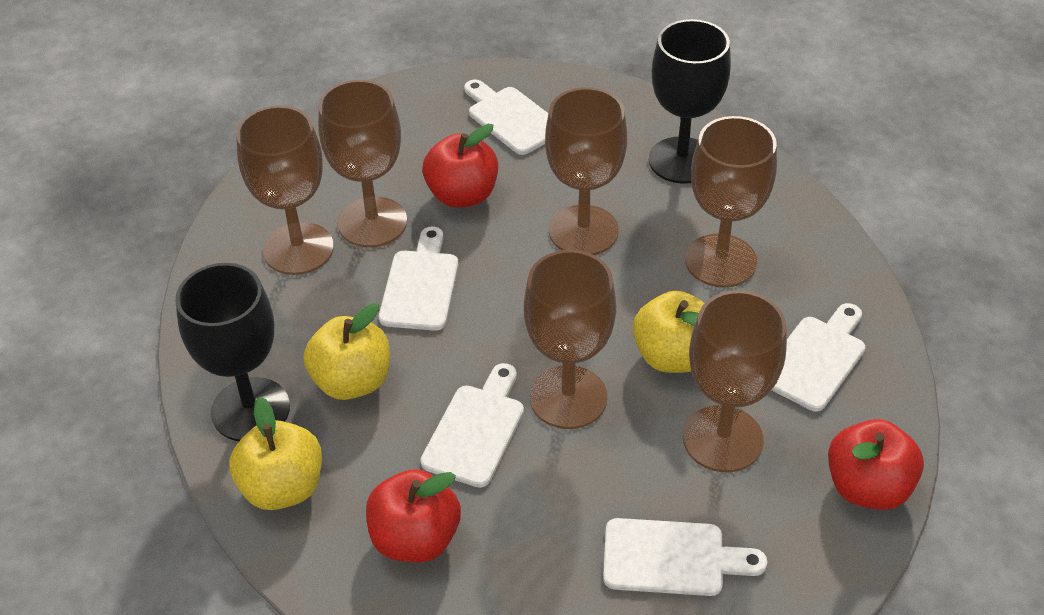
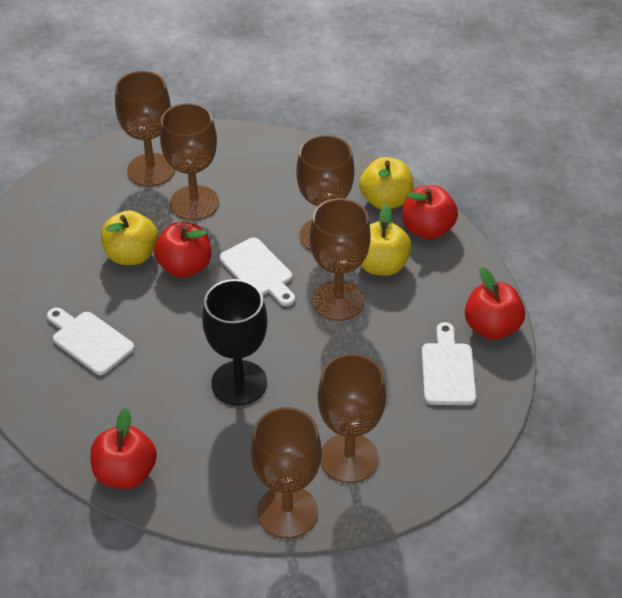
black goblet: [175,263,290,441] [649,19,731,184] = 2 -> [202,279,267,405] = 1
red apple: [366,469,461,562] [422,124,498,208] [828,419,924,510] = 3 -> [91,407,157,489] [154,222,211,278] [402,186,458,239] [465,267,525,340] = 4
white cutting board: [379,227,459,331] [421,363,524,488] [464,79,548,155] [603,518,767,596] [772,303,865,412] = 5 -> [47,308,134,375] [219,238,295,306] [422,322,476,405] = 3

